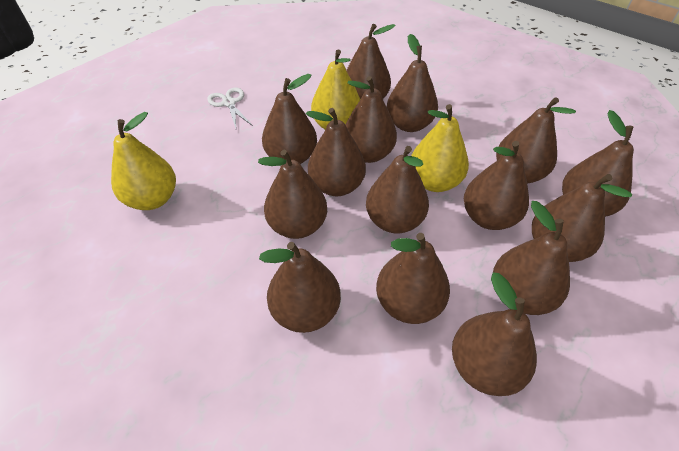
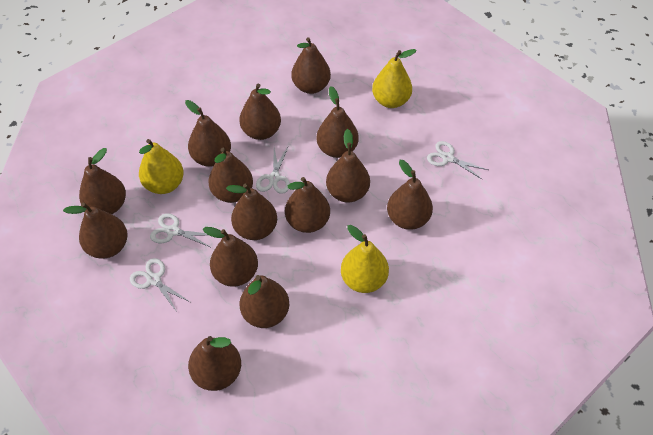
brown pear: [258,150,327,239] [259,242,341,333] [262,74,317,164] [306,108,366,196] [345,76,397,163] [346,24,396,99] [366,146,429,233] [376,233,450,324] [387,34,438,132] [452,272,537,396] [464,141,529,230] [493,201,570,315] [496,97,576,183] [532,174,632,262] [562,110,634,217] = 15 -> [63,203,128,258] [79,148,126,214] [185,100,231,167] [188,336,241,391] [203,227,258,287] [208,148,253,203] [226,184,277,240] [239,84,281,140] [239,275,289,328] [285,177,330,233] [291,37,331,94] [316,86,359,158] [326,129,370,203] [387,160,433,230] = 14
white scissors: [207,88,253,128] = 1 -> [130,258,190,312] [150,213,210,247] [256,147,290,194] [427,141,488,179] = 4

